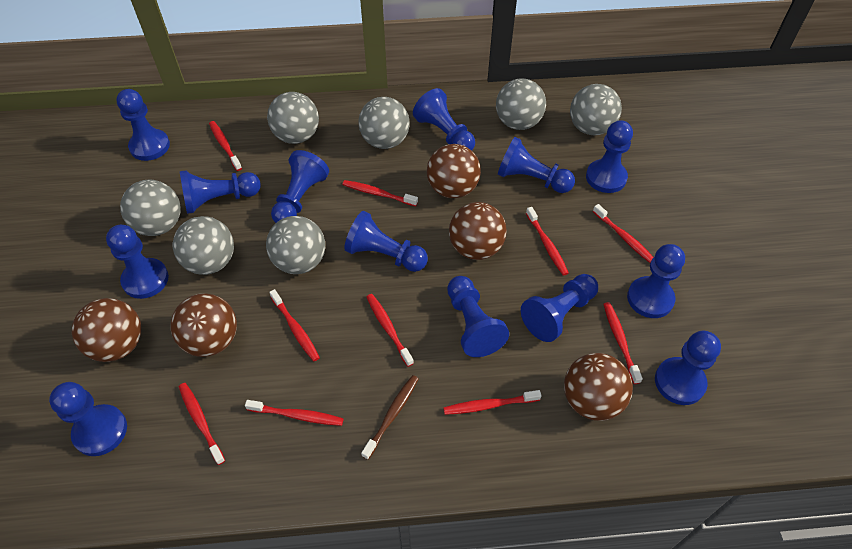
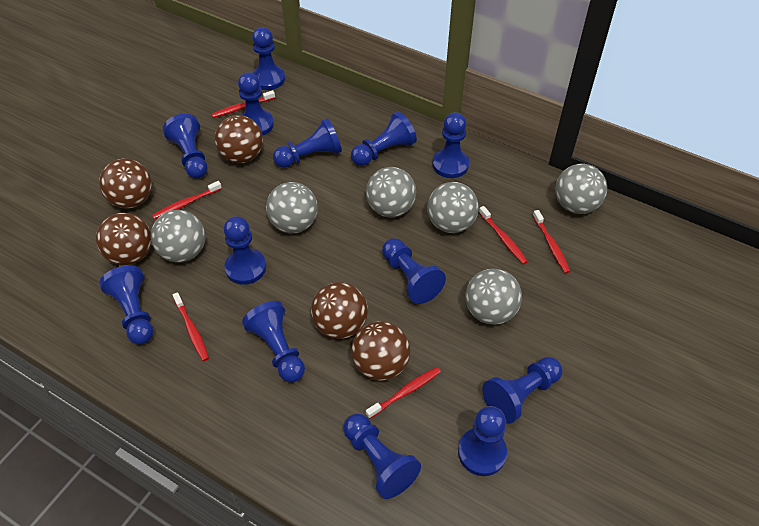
brown toothbrush: [361,375,418,460] = 1 -> none = 0
grey ball: [120,180,181,236] [173,216,234,275] [266,216,325,274] [267,92,319,144] [358,97,410,149] [496,78,546,130] [570,84,622,136] = 7 -> [151,210,205,263] [266,182,318,233] [366,167,416,218] [427,182,479,233] [465,268,522,325] [555,164,607,214] = 6
red toothbrush: [179,383,225,465] [209,121,242,171] [245,400,344,426] [269,289,320,361] [343,180,418,206] [367,294,414,367] [443,390,541,415] [526,207,569,276] [593,204,653,263] [603,302,643,384] = 10 -> [152,181,222,219] [173,292,209,361] [211,90,275,118] [366,367,441,419] [479,206,528,264] [533,210,571,273] = 6

